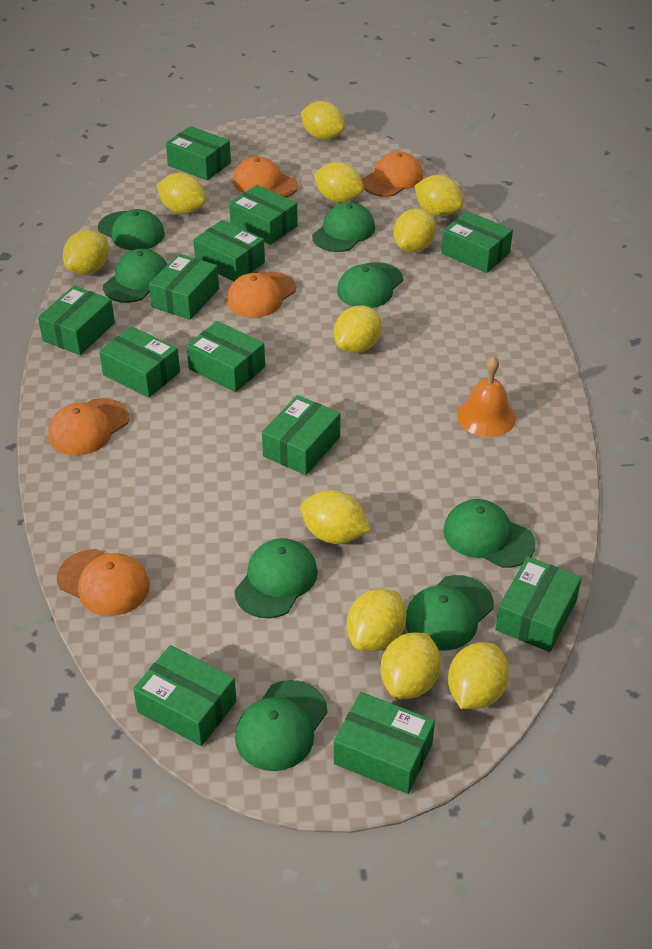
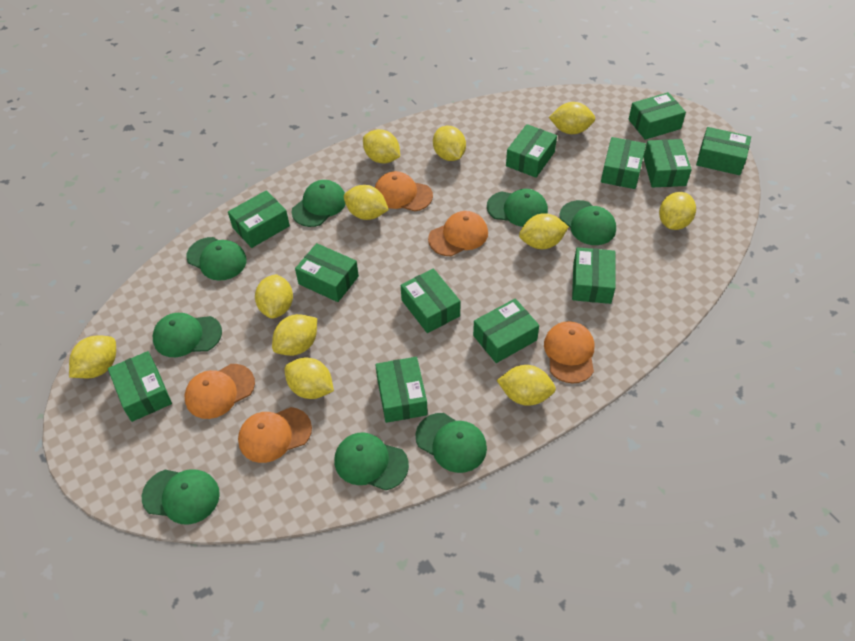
orange bell: [457,356,516,437] = 1 -> none = 0

